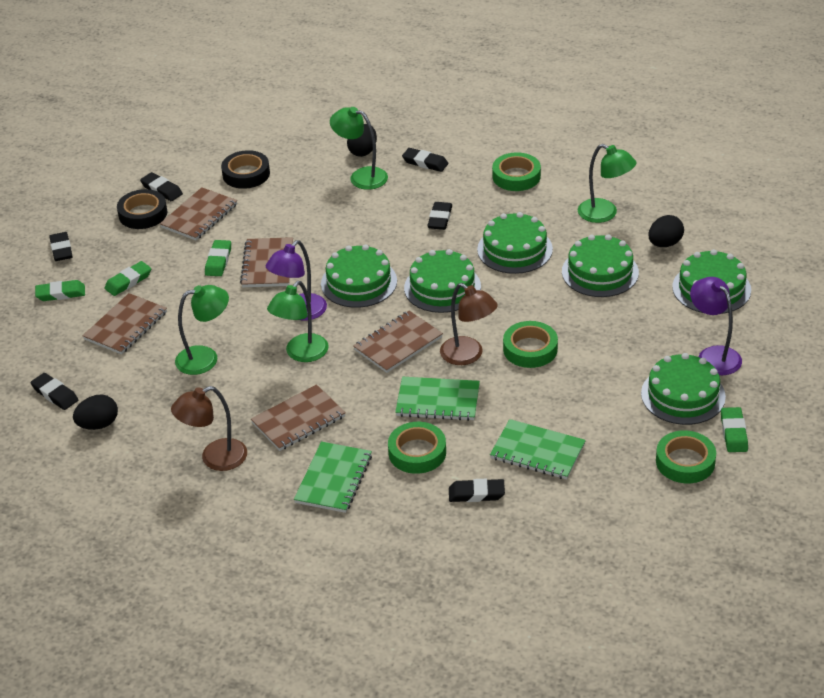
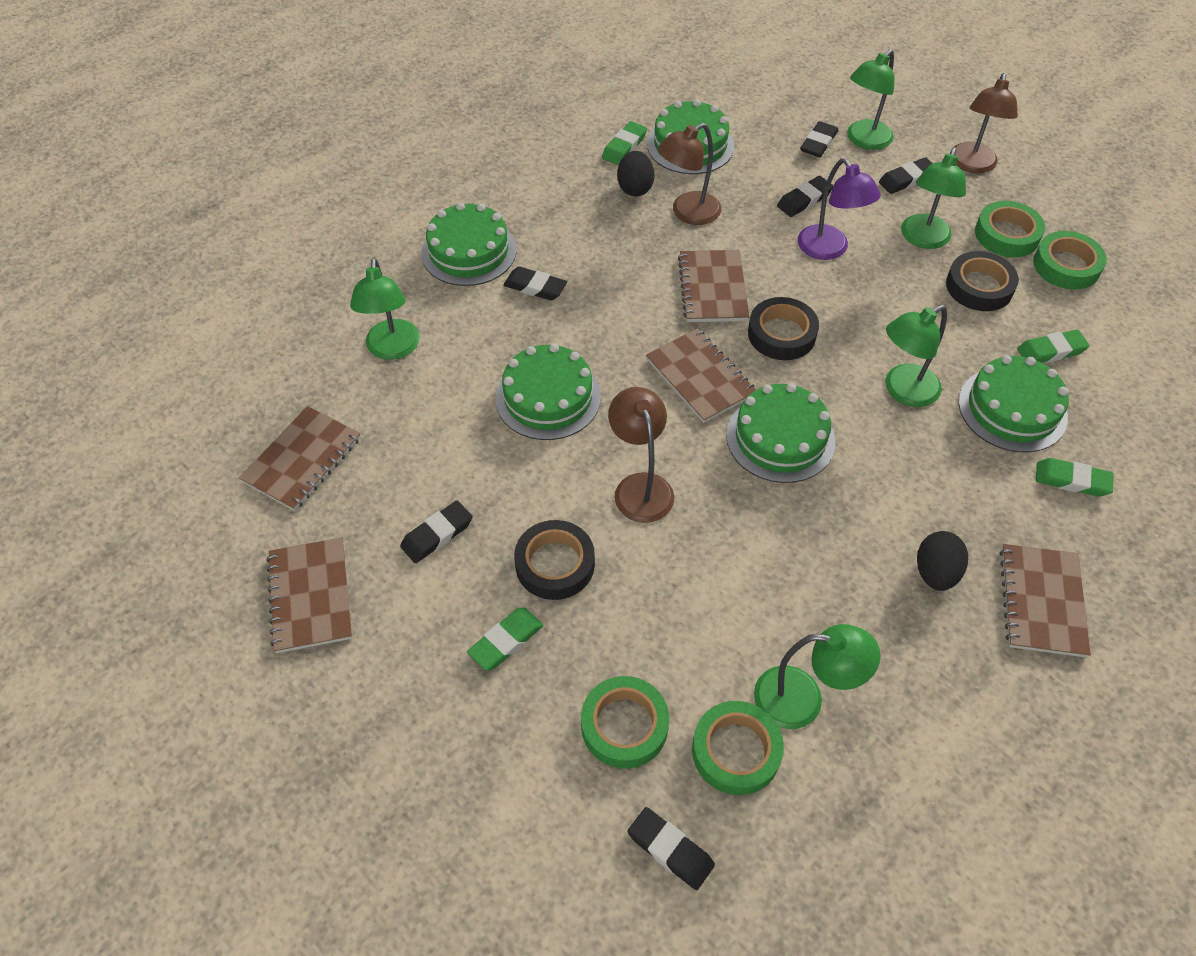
black egg: [73,394,118,430] [347,124,377,157] [648,215,684,247] = 3 -> [617,151,654,196] [917,531,968,591] = 2
black tape: [117,189,167,229] [221,150,270,189] = 2 -> [514,520,595,600] [748,297,819,360] [946,251,1019,311] = 3
brown lamp: [171,386,247,471] [440,283,498,365] = 2 -> [608,387,674,523] [658,123,722,225] [950,73,1018,173] = 3
green cake: [321,244,397,308] [404,249,481,313] [477,212,553,274] [562,234,639,297] [641,353,726,425] [672,249,751,314] = 6 -> [421,202,516,286] [495,344,601,440] [647,99,734,174] [726,383,835,483] [959,355,1069,453] = 5
green lamp: [175,285,229,375] [267,281,329,362] [330,107,388,190] [578,144,636,223] = 4 -> [350,258,420,360] [754,624,881,729] [847,49,895,150] [885,305,947,407] [901,148,966,249] = 5
green notebook: [294,442,372,513] [395,377,480,421] [490,419,586,480] = 3 -> none = 0
purple lamp: [266,240,327,321] [690,277,742,375] = 2 -> [798,158,881,260] = 1

